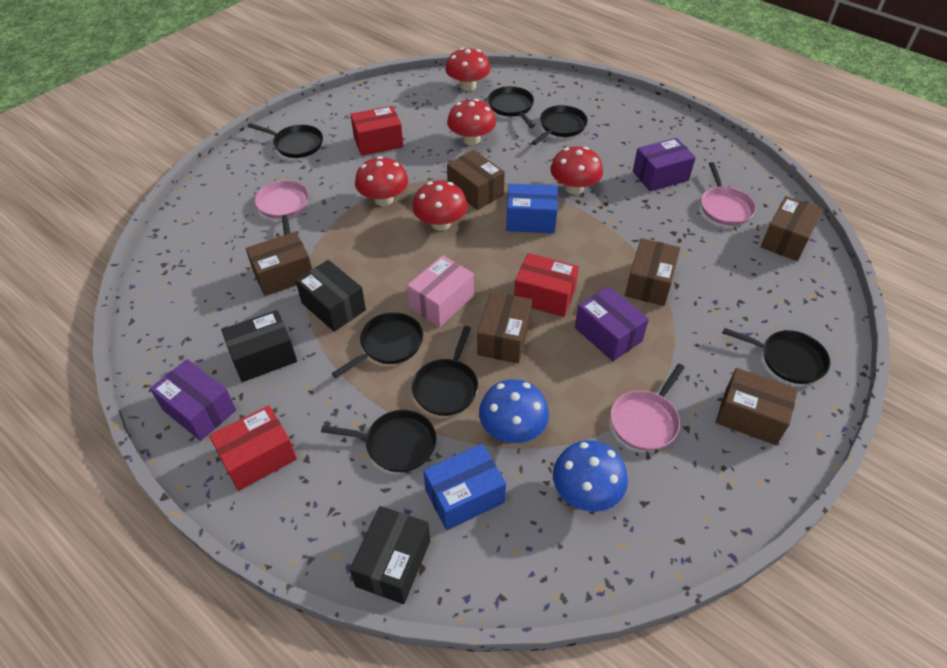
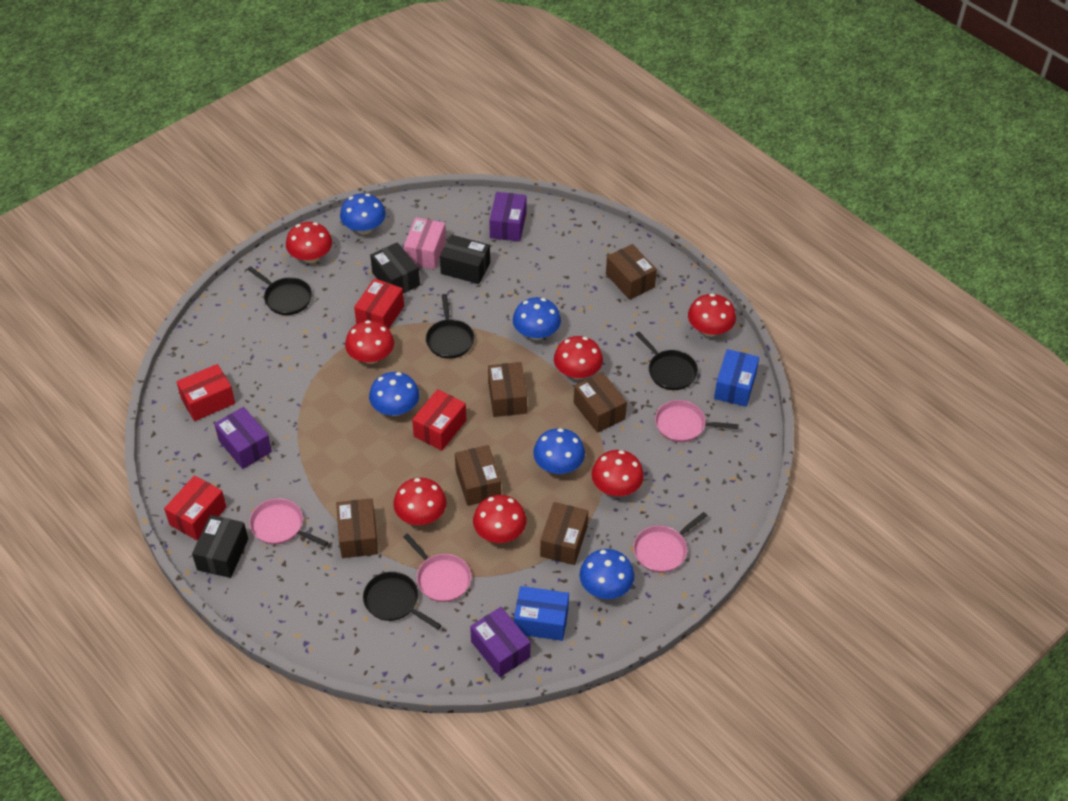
black pan: [247,123,323,158] [321,410,436,472] [332,312,423,378] [412,326,478,416] [488,86,534,128] [531,105,588,145] [723,328,830,384] = 7 -> [247,266,312,315] [363,572,442,630] [426,294,474,359] [635,332,698,390] = 4
blue mushroom: [479,379,549,443] [553,440,628,512] = 2 -> [340,193,386,234] [369,372,419,416] [513,297,561,340] [533,428,585,474] [579,549,634,599] = 5
pink pan: [255,180,309,235] [610,364,685,451] [701,162,756,226] = 3 -> [249,498,328,547] [403,533,472,602] [633,512,707,573] [655,400,739,442] = 4
red box: [209,405,297,491] [350,106,403,156] [514,253,579,317] = 3 -> [164,475,227,540] [176,364,235,421] [354,278,404,329] [412,389,466,451] = 4
red mushroom: [355,156,408,206] [412,181,468,231] [445,48,490,91] [447,99,496,145] [550,146,603,194] = 5 -> [286,222,332,263] [345,320,394,364] [393,478,447,525] [473,495,527,543] [554,336,603,380] [591,450,644,496] [688,293,736,337] = 7

